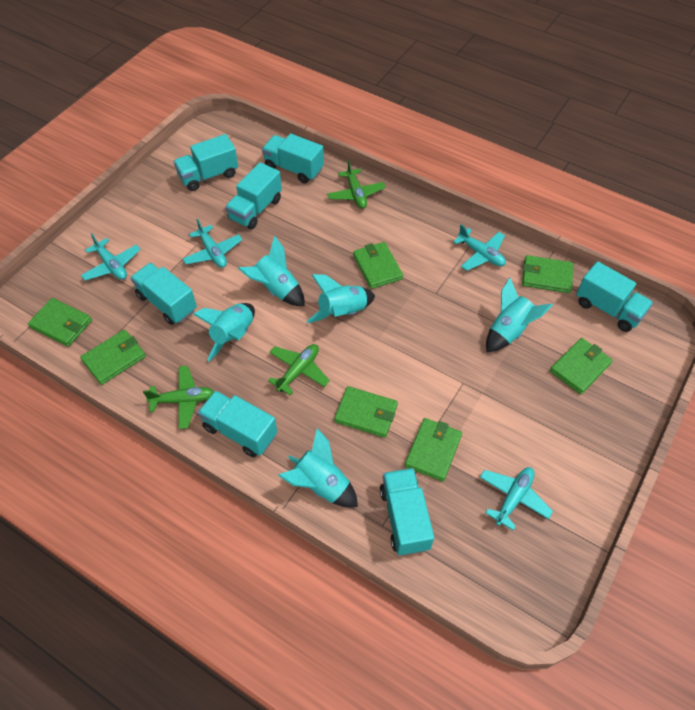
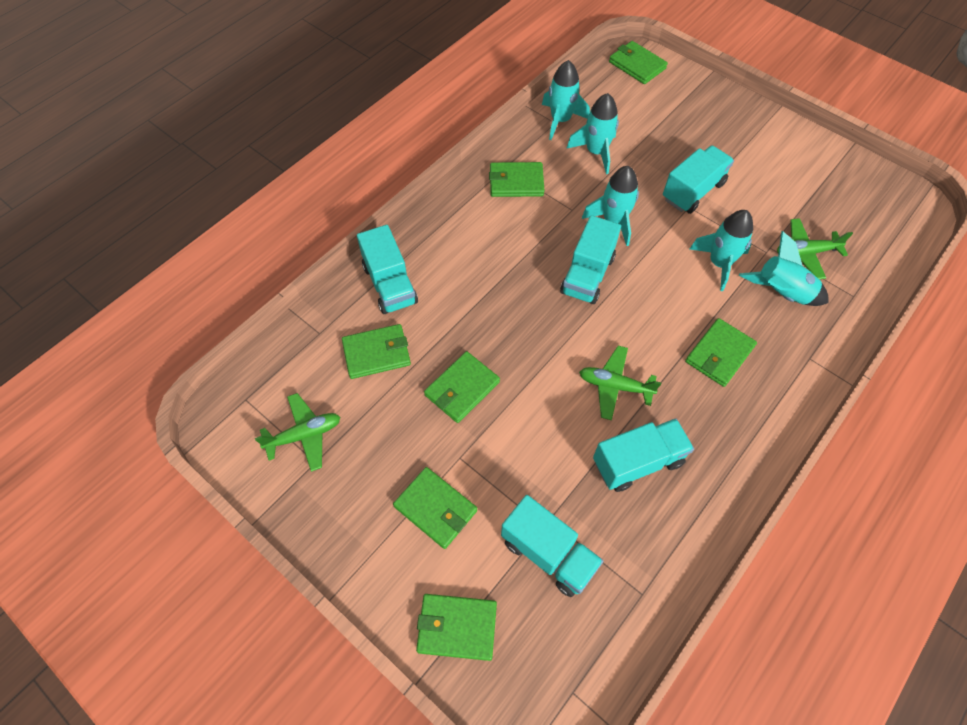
turquoise plane: [81,233,141,280] [183,219,242,268] [453,224,506,271] [480,467,553,530] = 4 -> none = 0
turquoise truck: [130,263,197,325] [173,134,238,191] [198,391,277,457] [225,162,282,229] [262,133,324,184] [380,468,434,555] [576,261,653,332] = 7 -> [357,225,418,314] [501,495,603,597] [560,215,621,304] [593,418,694,492] [663,146,734,214] = 5

